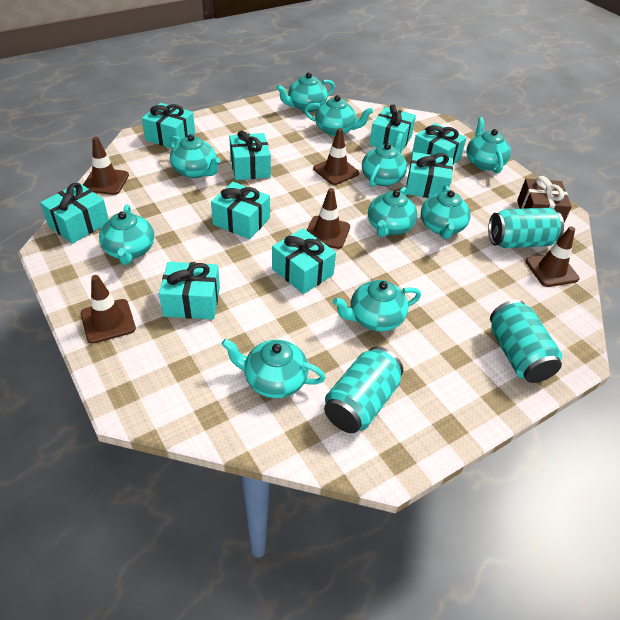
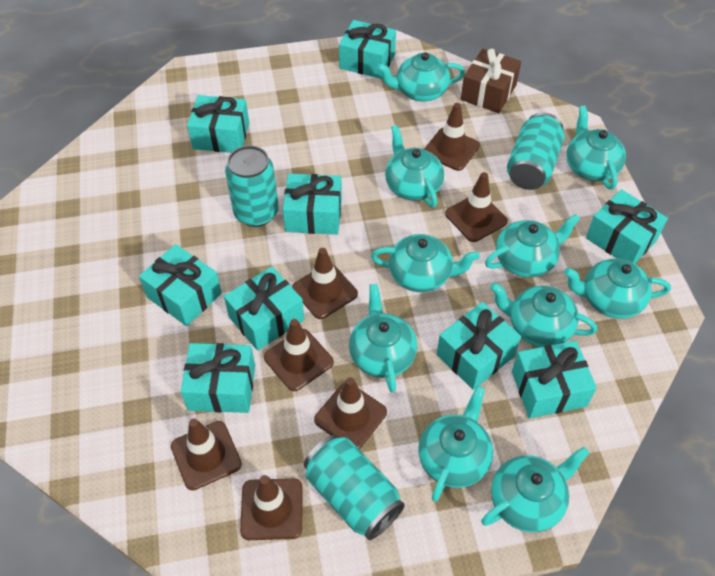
brown traffic cone: [81,275,136,344] [83,137,129,195] [307,188,350,249] [313,128,359,185] [526,227,580,287] = 5 -> [171,419,242,490] [240,475,303,540] [264,319,334,391] [292,248,358,319] [314,377,387,449] [424,103,480,171] [445,172,508,242] = 7

